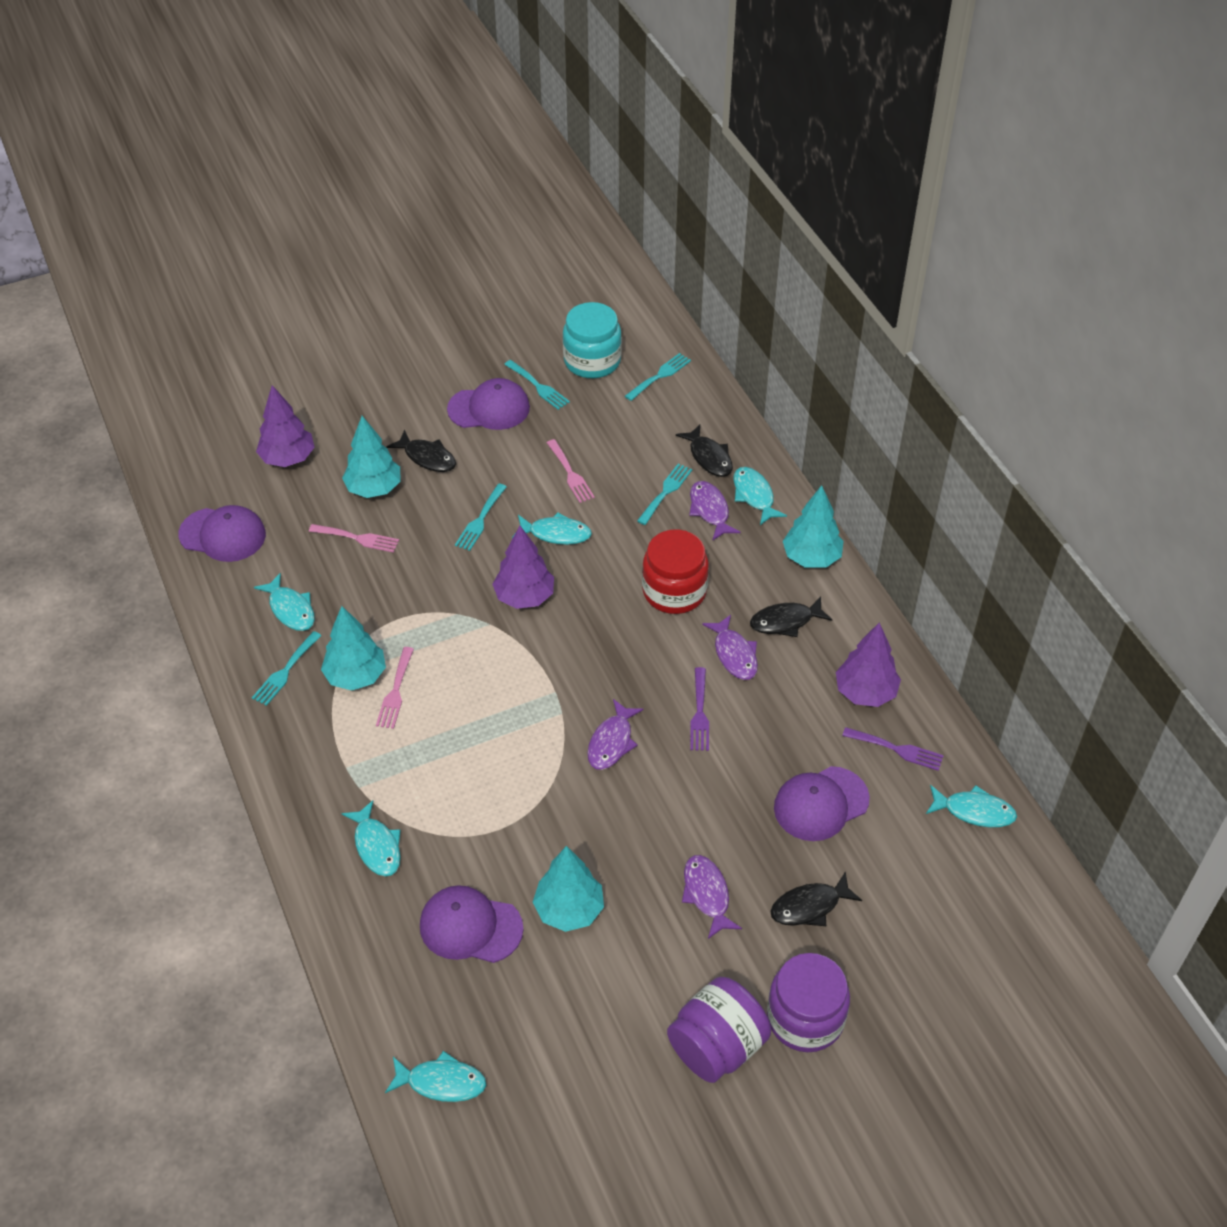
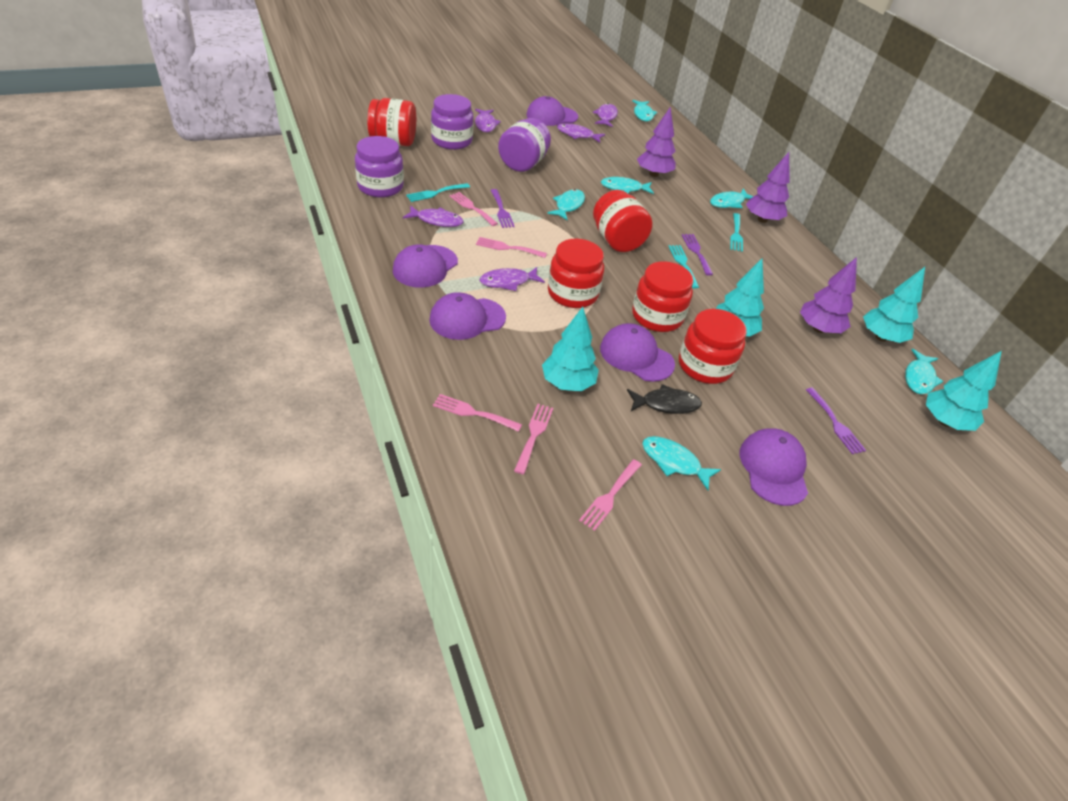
black fish: [386,430,456,472] [676,425,733,477] [750,597,832,637] [770,871,862,926] = 4 -> [627,384,702,414] = 1
pink fork: [309,524,399,553] [376,647,414,729] [547,439,595,503] = 3 -> [433,394,522,432] [449,192,498,226] [476,237,547,258] [514,404,553,474] [579,459,642,531] = 5
purple cap: [178,505,266,562] [420,885,523,963] [447,378,530,430] [774,766,870,841] = 4 -> [393,244,458,288] [429,292,506,340] [526,96,578,126] [600,323,675,382] [740,428,808,506] = 5
purple fish: [587,699,644,770] [682,855,742,939] [689,481,741,541] [702,615,758,680] = 4 -> [403,205,463,227] [475,109,501,132] [480,267,545,291] [557,123,605,143] [593,103,618,127] = 5
purple fork: [690,667,709,751] [842,727,944,771] = 2 -> [491,189,515,228] [682,234,713,275] [806,388,866,454] = 3
purple jar: [667,977,771,1083] [767,953,850,1052] = 2 -> [355,136,404,198] [431,94,474,150] [498,118,551,172] = 3
red jar: [642,529,709,614] = 1 -> [367,98,416,146] [548,239,604,308] [593,190,653,252] [632,261,693,332] [679,309,747,384] = 5
turquoise fork: [252,631,322,706] [455,484,507,551] [504,360,570,410] [625,353,691,401] [637,463,692,525] = 5 -> [406,183,470,202] [668,245,699,289] [730,213,743,252] = 3
turquoise jar: [563,302,622,378] = 1 -> none = 0

